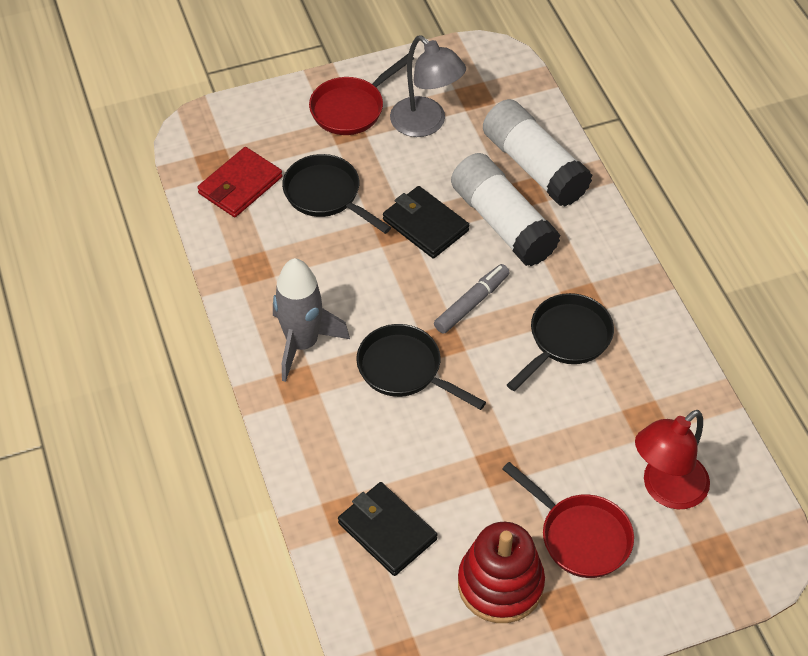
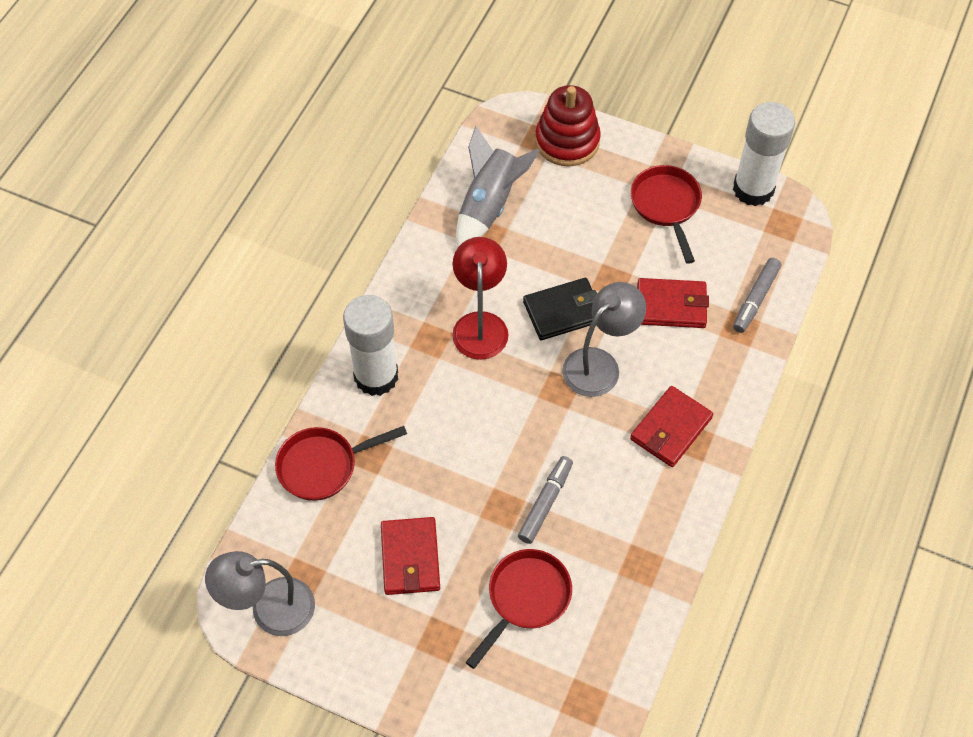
black pan: [282,154,391,234] [356,324,486,410] [507,293,614,391] = 3 -> none = 0
black wallet: [338,482,437,576] [383,186,469,258] = 2 -> [523,278,597,340] = 1
grey lamp: [390,36,466,137] = 1 -> [205,551,315,636] [562,282,646,397] = 2
grey marker: [434,264,510,334] = 1 -> [518,456,573,544] [733,258,781,333] = 2
red pan: [309,53,414,135] [502,462,634,578] = 2 -> [275,426,407,501] [466,549,572,669] [631,165,702,264] = 3
red wallet: [197,147,282,217] = 1 -> [381,517,440,595] [630,386,713,467] [637,278,709,328] = 3

